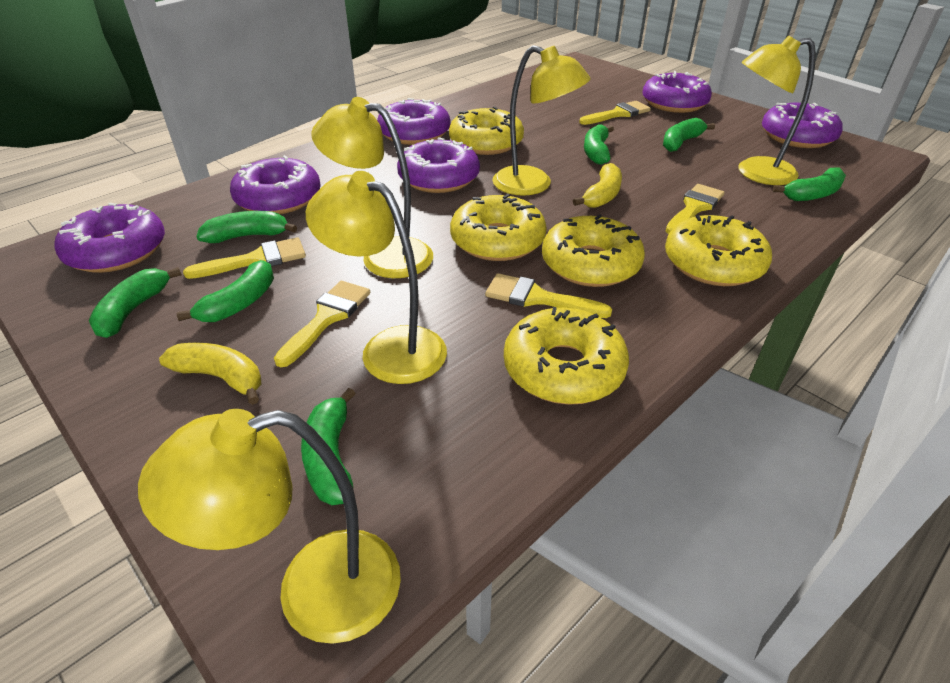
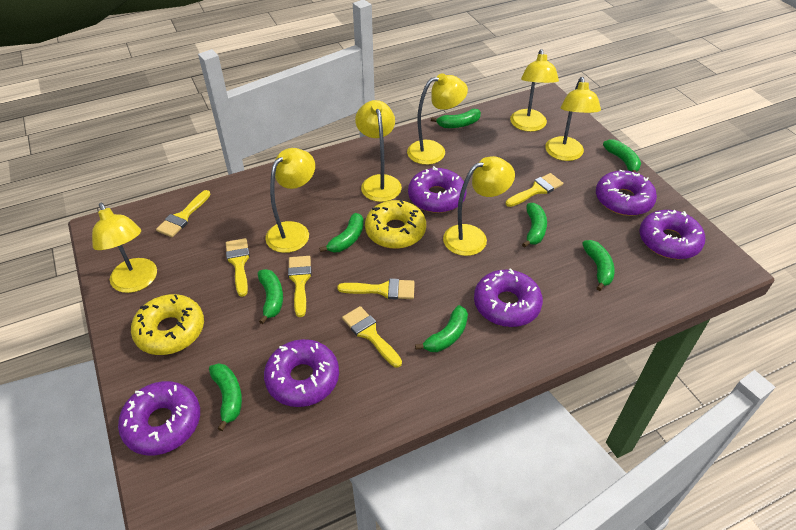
green banana: [89,267,182,338] [177,260,274,322] [196,211,297,243] [301,388,356,505] [584,124,614,165] [663,118,715,152] [773,167,846,201] = 7 -> [209,363,242,431] [258,269,283,324] [319,213,364,253] [415,305,468,352] [431,109,481,128] [522,203,547,248] [582,240,615,291] [603,139,641,173] = 8
yellow banana: [159,343,261,405] [573,163,622,208] = 2 -> none = 0
yellow brush: [183,237,306,279] [274,281,370,367] [485,273,612,318] [579,101,651,125] [666,184,724,234] = 5 -> [156,190,211,237] [226,238,250,297] [288,256,312,317] [337,279,415,300] [342,306,402,368] [506,173,563,207] = 6
yellow donut: [449,106,524,155] [450,194,547,261] [504,307,629,405] [542,214,645,287] [665,215,772,286] = 5 -> [131,294,204,355] [365,200,426,249] = 2
yellow lamp: [138,409,401,644] [306,171,447,384] [311,97,433,278] [492,45,591,196] [738,36,816,185] = 5 -> [92,203,157,293] [265,148,315,253] [355,100,402,202] [407,73,468,165] [443,156,515,256] [510,49,559,132] [545,77,601,161] = 7

